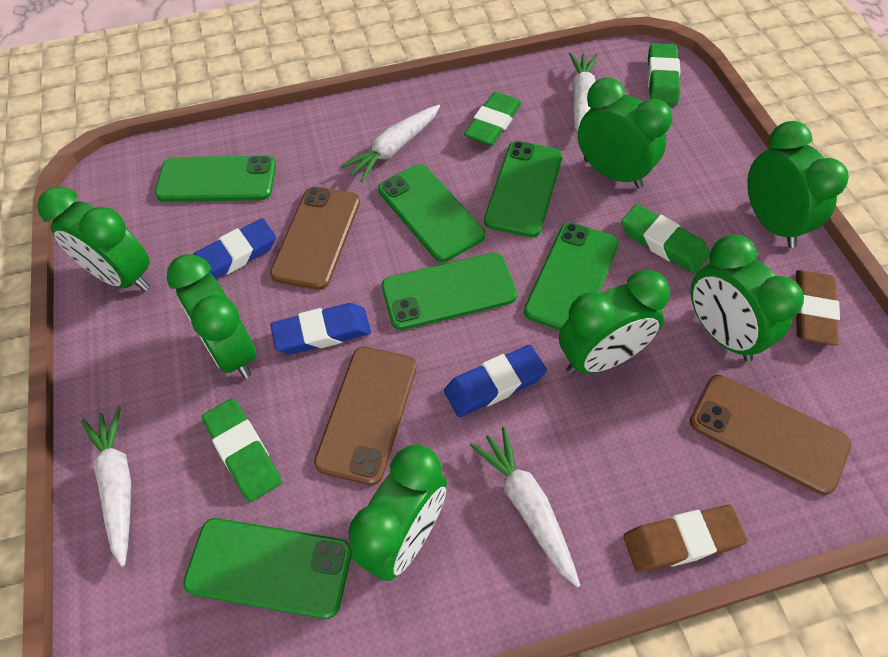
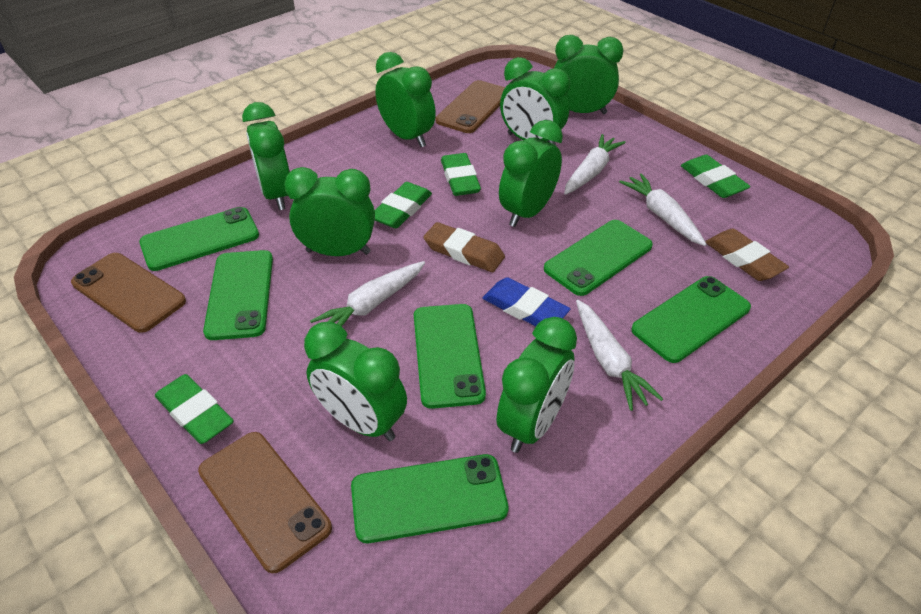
blue eraser: [193,218,276,279] [271,303,371,354] [444,345,547,417] = 3 -> [482,277,570,326] = 1
green clock: [37,187,150,291] [167,254,257,378] [348,445,447,581] [559,270,670,374] [578,77,672,188] [691,234,804,362] [747,121,849,248] = 7 -> [242,102,290,210] [284,167,375,256] [304,322,407,441] [375,52,436,147] [497,317,577,453] [499,120,563,227] [500,57,570,145] [554,35,623,114] = 8

